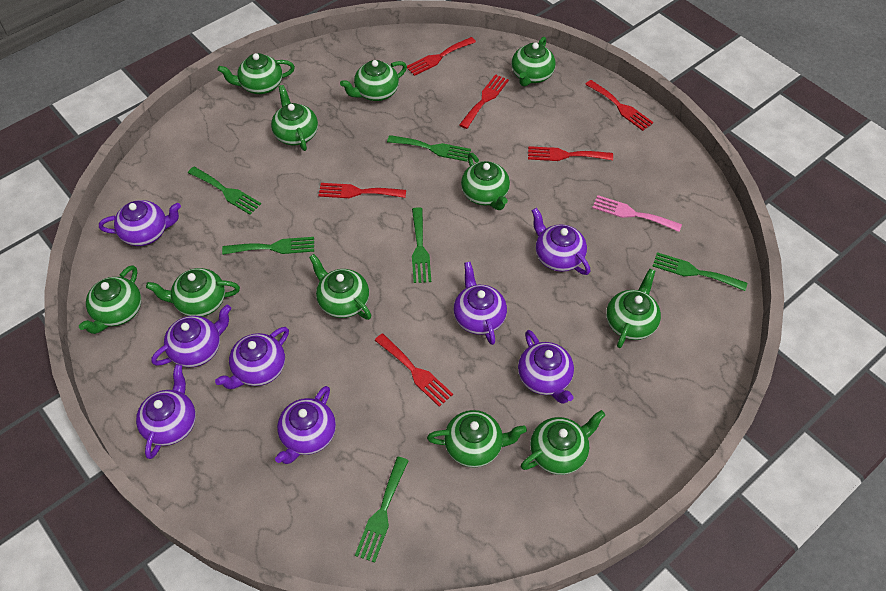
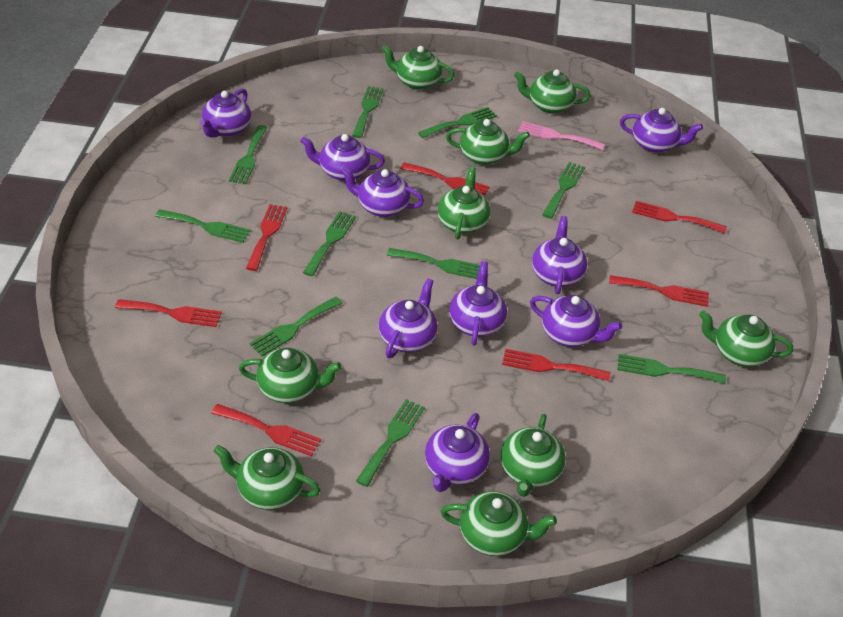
green fork: [188,167,261,215] [222,237,314,255] [355,457,409,563] [387,135,471,162] [412,207,431,283] [652,252,747,291] = 6 -> [155,209,250,243] [229,125,268,184] [250,297,343,356] [303,211,356,276] [352,86,384,138] [356,399,425,487] [387,248,480,279] [418,107,497,138] [542,162,585,219] [617,354,726,384] = 10
green teapot: [79,265,141,334] [146,268,240,317] [218,53,295,94] [271,85,318,151] [309,254,372,320] [340,60,407,101] [427,410,527,468] [461,153,510,210] [512,37,555,87] [521,410,605,475] [606,269,661,348] = 11 -> [213,445,320,510] [239,348,342,403] [381,45,455,90] [438,167,490,239] [441,491,557,556] [446,119,530,165] [500,414,566,497] [514,69,591,114] [699,310,793,367] = 9
purple teapot: [99,200,181,246] [136,364,196,459] [151,305,231,367] [215,327,289,389] [275,386,336,464] [453,262,507,345] [518,330,574,404] [532,208,590,275] = 8 -> [200,88,251,138] [300,134,385,181] [341,167,424,217] [379,278,438,358] [425,413,490,492] [449,261,507,345] [530,295,622,347] [532,216,587,294] [620,108,703,153] = 9
red fork: [318,183,406,198] [375,334,453,407] [407,37,476,76] [459,74,509,129] [528,146,613,161] [585,80,653,131] = 6 -> [115,299,222,327] [211,404,321,456] [246,204,287,271] [400,162,490,196] [502,349,611,381] [609,275,709,307] [632,201,727,234] = 7

